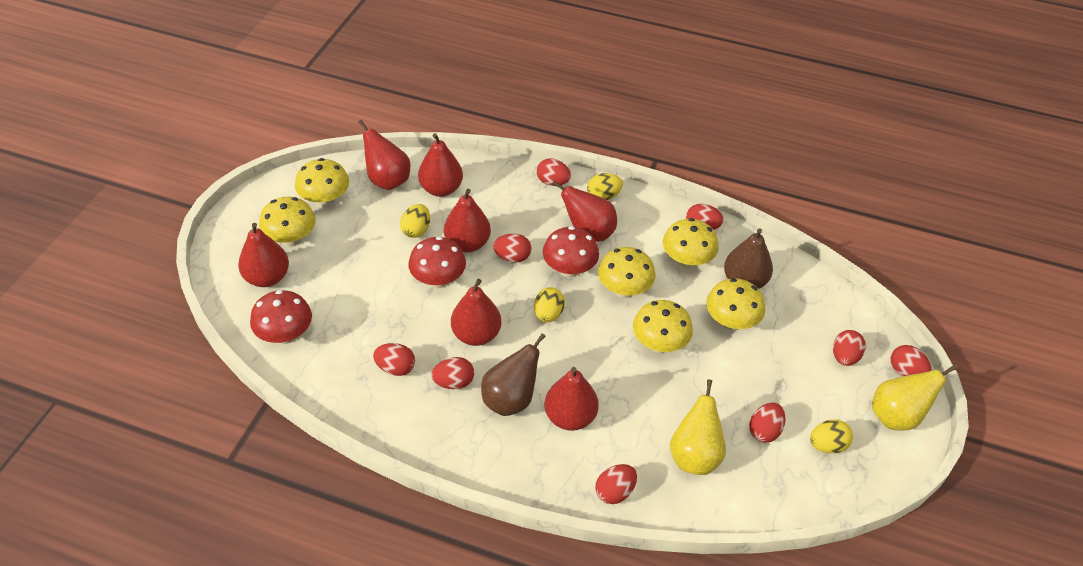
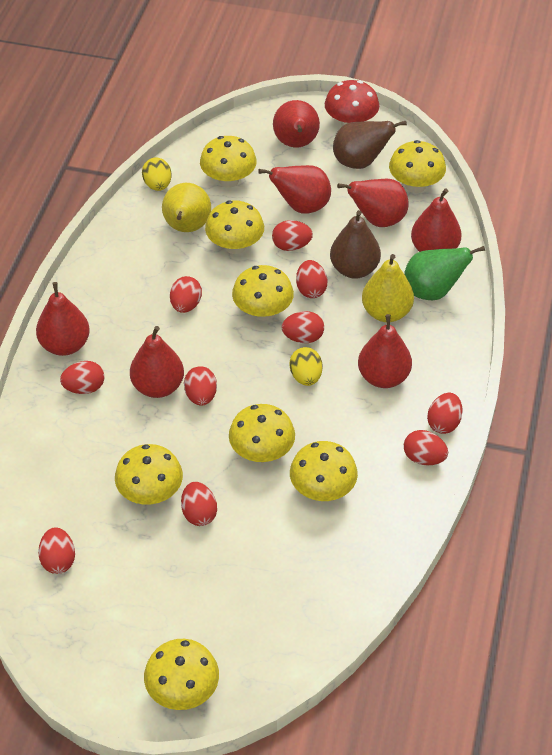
green pear: none = 0 -> [404,246,485,300] = 1
red egg: [373,343,415,376] [431,357,474,389] [493,233,531,263] [537,159,571,186] [595,464,637,504] [686,204,723,230] [749,403,785,443] [833,330,866,366] [891,345,931,376] = 9 -> [38,527,75,574] [60,361,104,394] [170,276,202,313] [181,482,217,526] [184,366,217,406] [272,220,313,251] [282,311,324,343] [296,260,328,298] [404,430,448,465] [427,393,463,434] = 10
red mushroom: [250,290,312,344] [408,236,466,288] [543,226,599,277] = 3 -> [325,80,379,126] = 1
yellow egg: [400,204,430,238] [534,287,565,322] [587,173,623,200] [810,420,853,453] = 4 -> [142,157,172,191] [290,347,322,386] = 2
yellow mushroom: [259,197,316,247] [295,158,349,208] [598,247,656,298] [633,300,693,353] [663,218,719,269] [706,278,765,331] = 6 -> [115,444,183,505] [144,639,219,710] [200,136,257,188] [205,200,264,254] [229,404,295,463] [232,265,294,320] [290,441,358,501] [389,140,446,193] = 8

